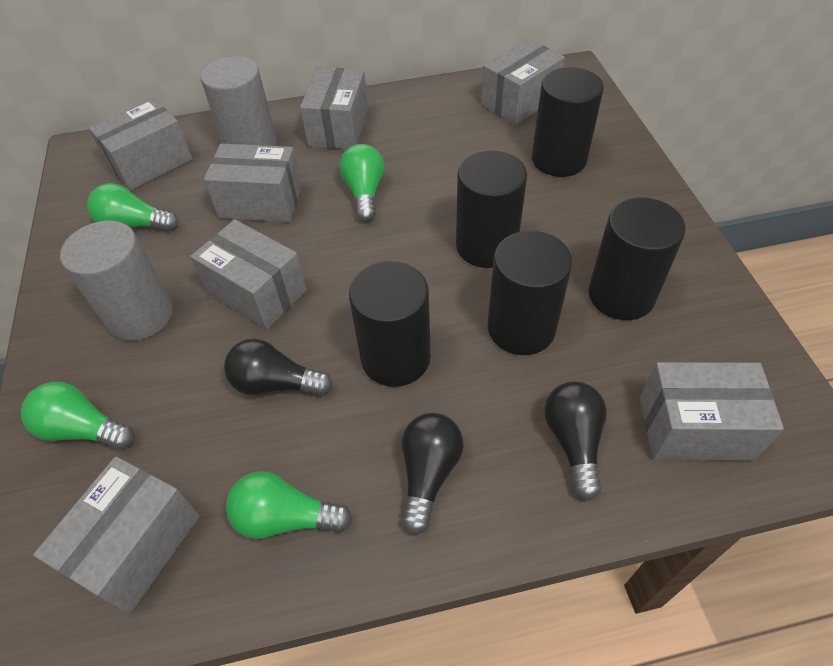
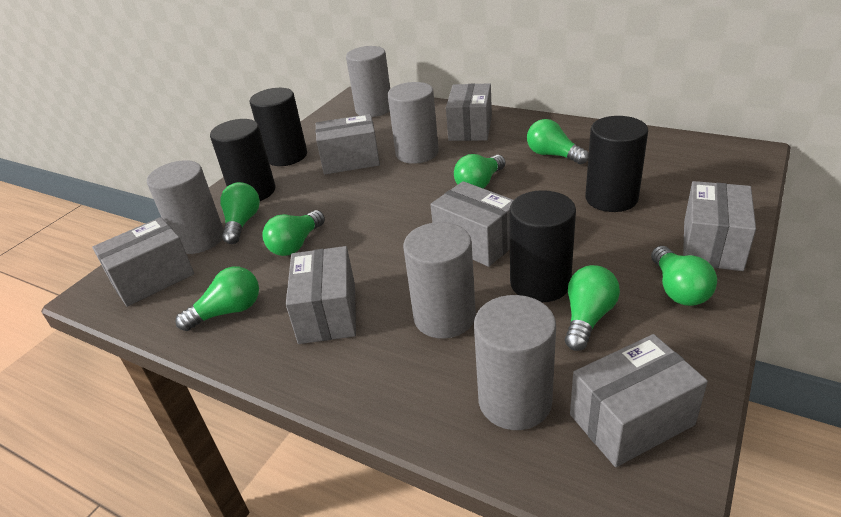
black cylinder: [349,261,431,387] [456,151,527,268] [488,231,572,355] [532,67,604,177] [588,197,685,320] = 5 -> [210,119,275,201] [250,88,307,166] [509,190,576,302] [585,116,648,212] = 4
black light bulb: [224,339,333,396] [402,413,464,535] [544,381,607,501] = 3 -> none = 0
green light bulb: [21,382,135,450] [87,183,179,231] [226,471,352,539] [340,144,384,222] = 4 -> [175,266,259,331] [220,182,260,244] [262,210,325,256] [454,154,506,189] [527,119,589,164] [565,265,620,351] [651,246,717,306] = 7
grey cylinder: [60,221,173,341] [200,56,277,146] = 2 -> [147,160,224,254] [346,46,390,117] [388,82,439,164] [403,222,476,339] [474,295,556,430] = 5

